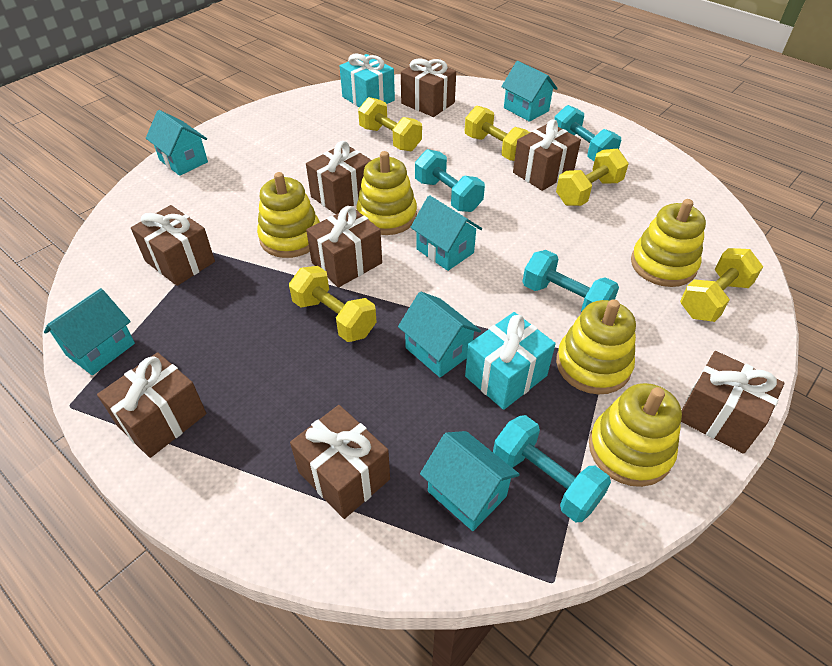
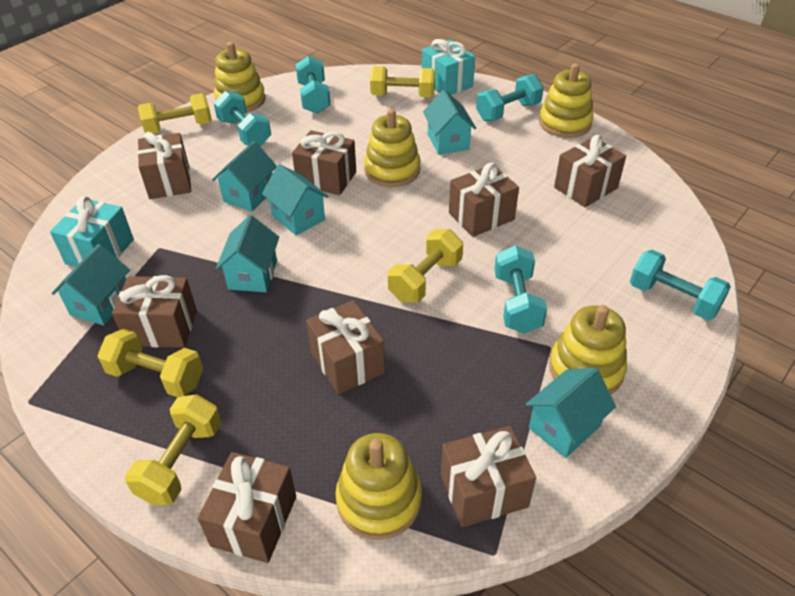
turquoise dumbbell: [415,149,485,212] [493,415,611,522] [522,250,619,312] [554,105,621,161] = 4 -> [214,91,271,146] [296,56,331,114] [476,74,544,121] [494,245,547,334] [630,250,731,320] = 5

